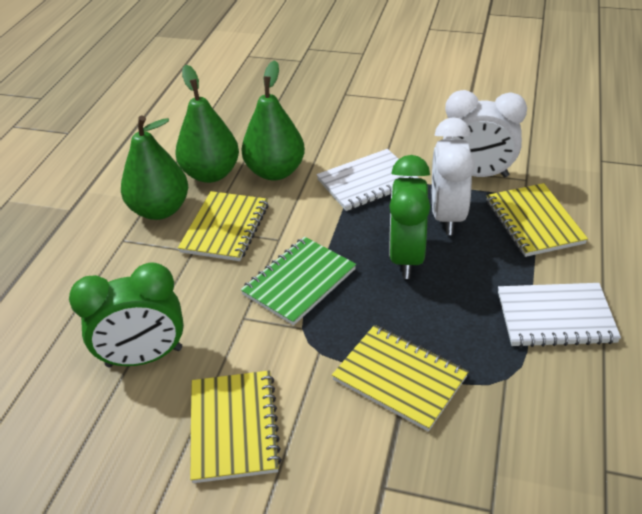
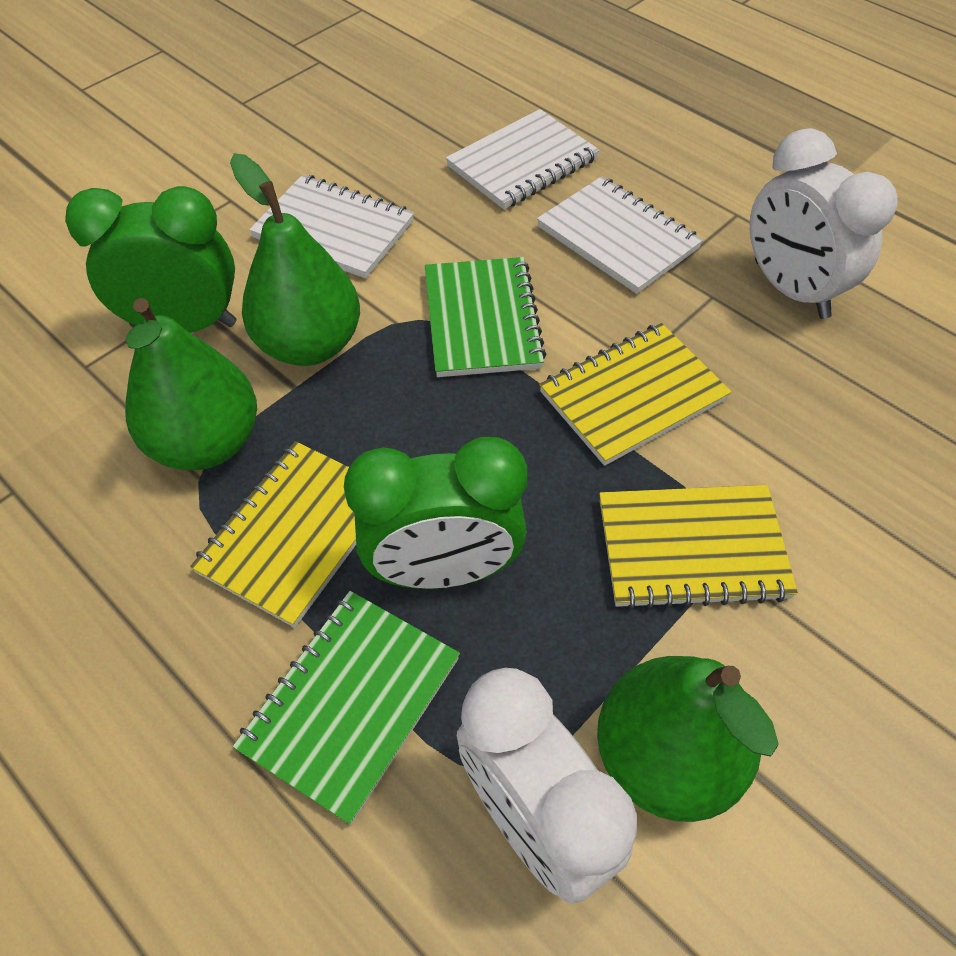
green notebook: [241,237,356,326] = 1 -> [233,591,460,825] [425,257,546,377] = 2
white notebook: [317,149,419,211] [498,283,621,347] = 2 -> [249,175,414,279] [446,109,599,209] [537,176,703,294] = 3
yellow notebook: [178,191,269,261] [190,370,282,483] [332,325,469,432] [486,183,588,257] = 4 -> [190,441,356,628] [539,323,732,466] [599,485,798,610] = 3

